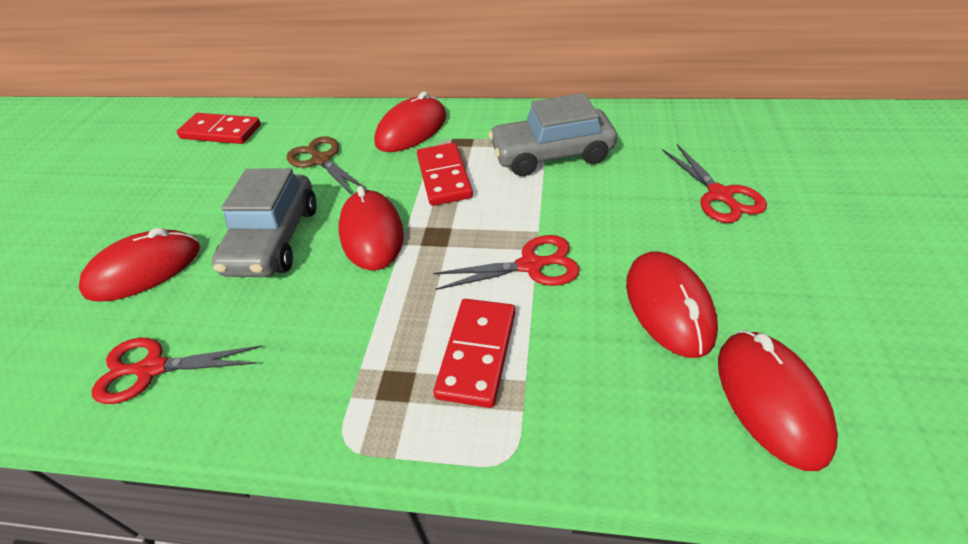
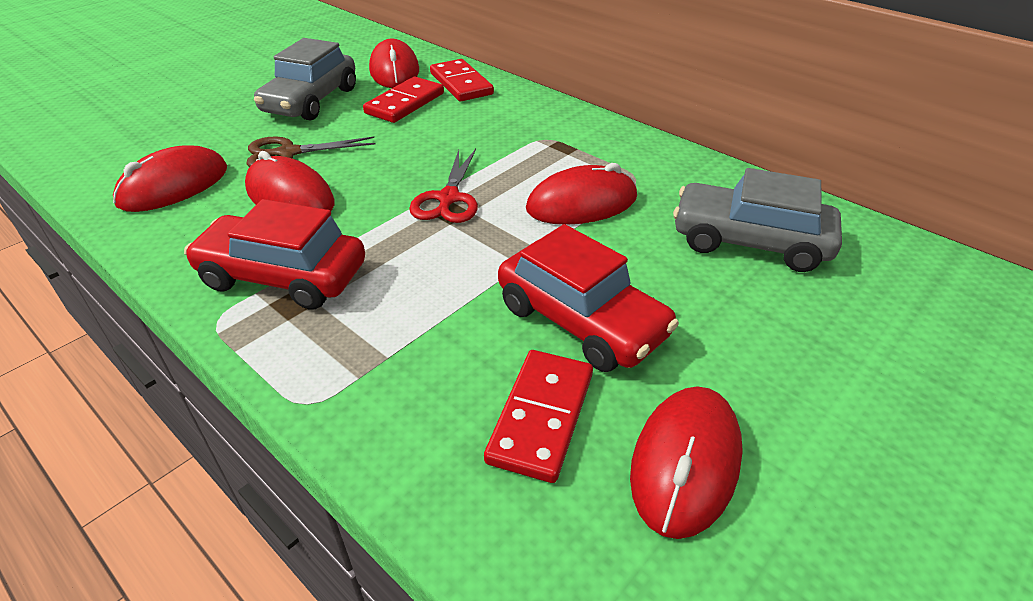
red car: none = 0 -> [184,199,365,310] [498,224,679,372] = 2
red scissors: [92,338,262,404] [433,235,580,290] [662,144,767,223] = 3 -> [409,149,478,223] = 1

